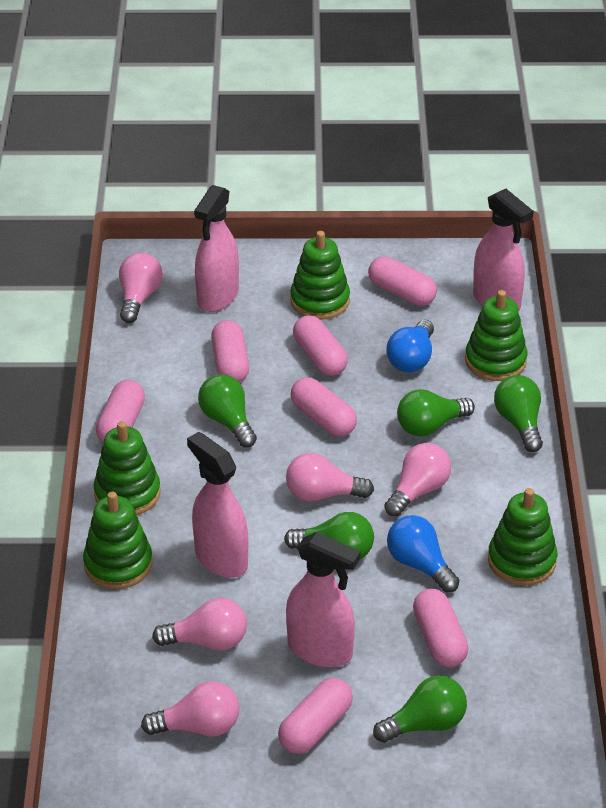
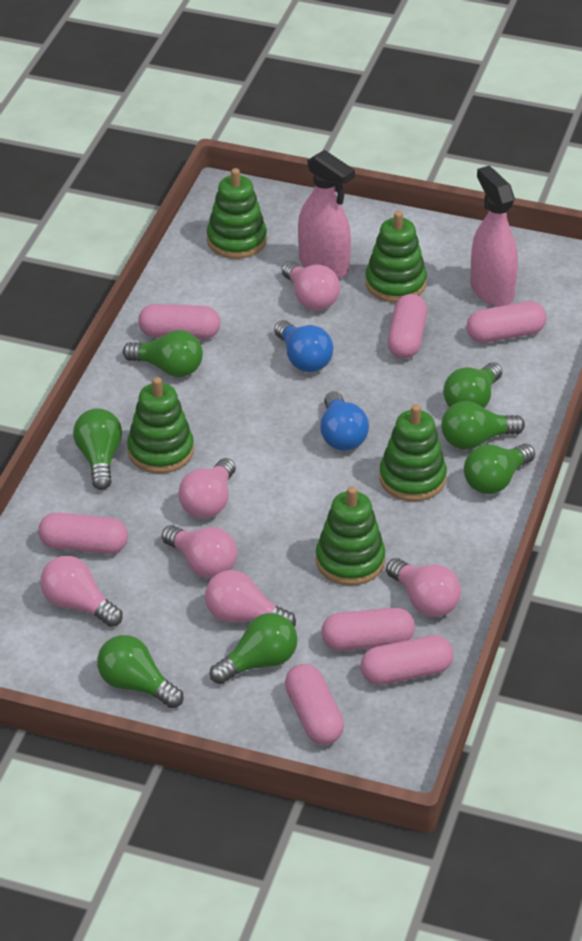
green light bulb: [198,374,257,447] [284,512,374,559] [373,675,467,743] [397,389,475,437] [494,375,543,452] = 5 -> [73,408,122,490] [97,635,184,708] [123,330,203,377] [210,613,297,684] [441,401,525,450] [443,362,502,408] [464,444,535,494] = 7
pink light bulb: [119,253,163,323] [141,681,240,736] [152,597,247,650] [286,453,374,502] [384,443,451,517] = 5 -> [40,556,123,627] [161,525,237,579] [178,458,236,519] [205,570,296,627] [282,261,340,310] [386,558,461,617] = 6
pink spray bottle: [187,432,248,578] [194,185,239,312] [286,532,360,667] [473,189,533,310] = 4 -> [298,150,355,279] [470,166,518,307] = 2

